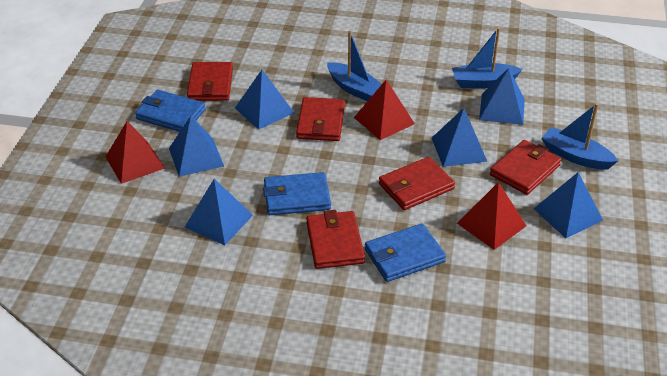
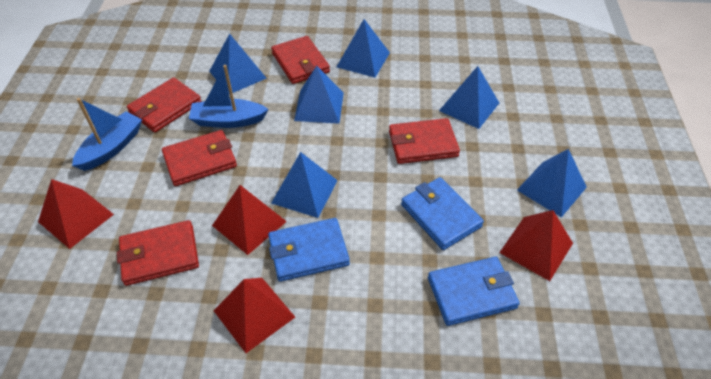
blue boat: [327,31,382,101] [452,27,522,88] [541,103,618,170] = 3 -> [72,98,142,171] [189,65,269,128] = 2
red pyramid: [106,121,165,184] [354,80,415,140] [457,182,527,250] = 3 -> [38,179,114,249] [212,185,287,255] [213,278,295,353] [499,210,573,281] = 4

